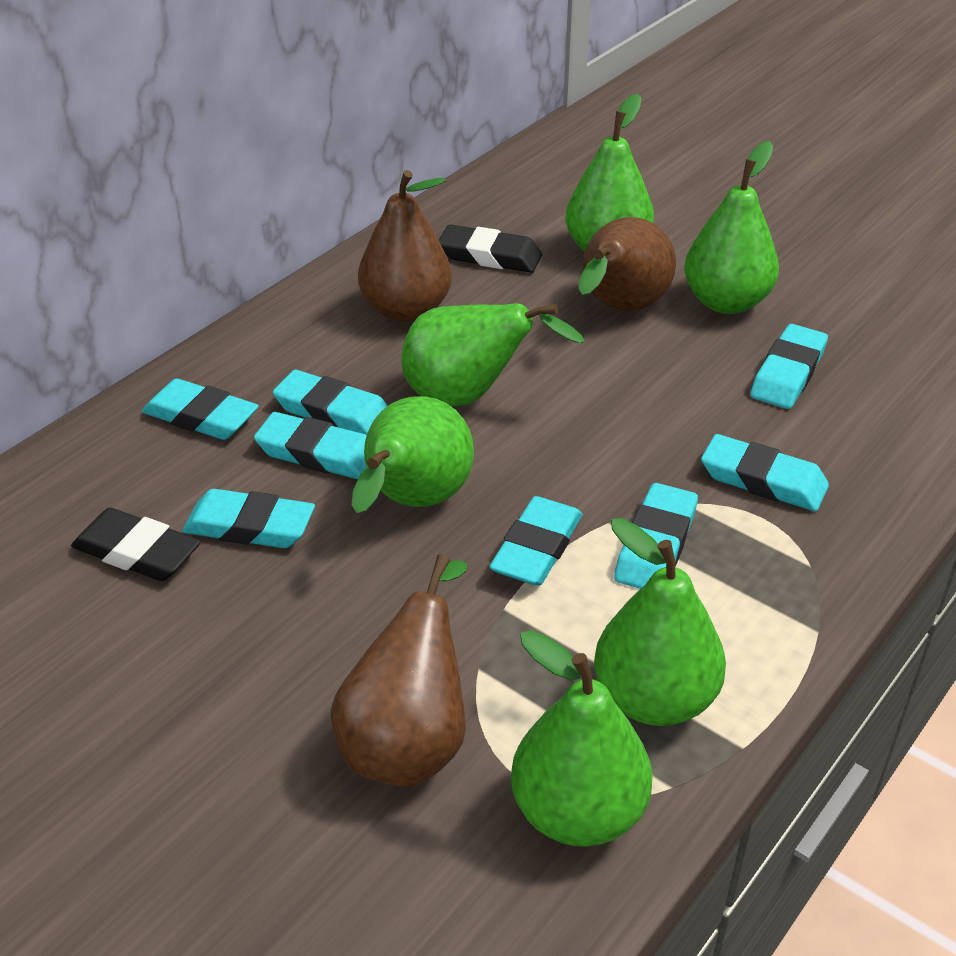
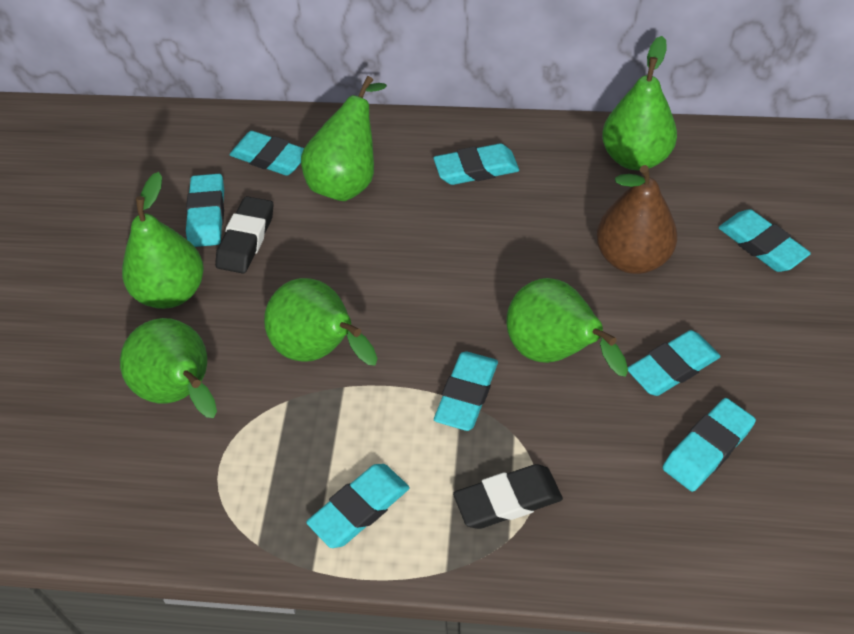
brown pear: [331,554,467,787] [358,170,452,322] [578,217,676,311] = 3 -> [596,165,677,274] = 1

